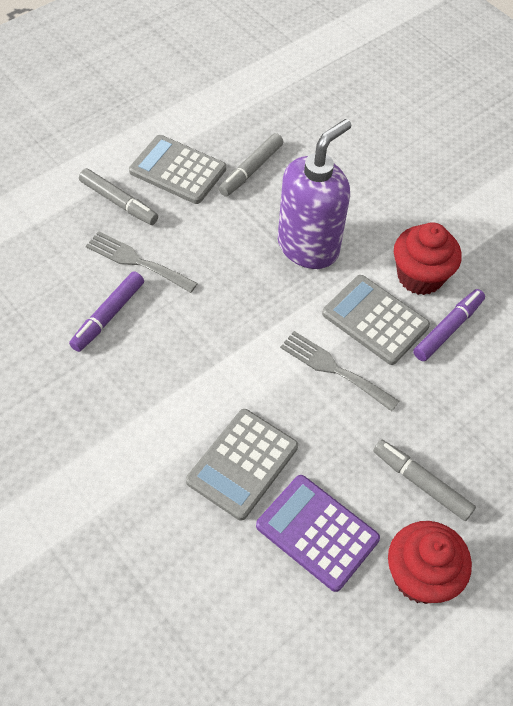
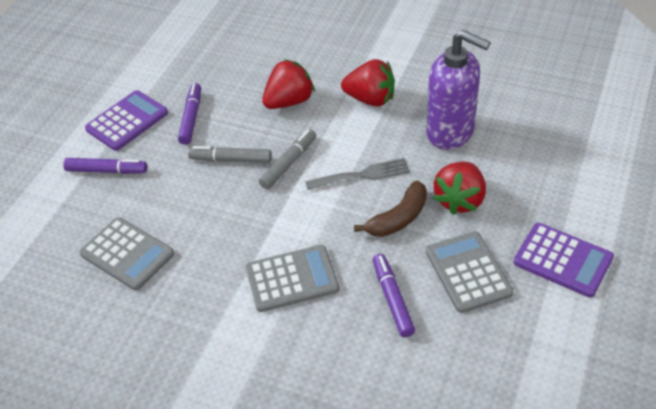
brown banana: none = 0 -> [354,181,427,237] = 1
grey fork: [86,231,198,293] [280,331,399,412] = 2 -> [305,158,410,190] = 1
grey marker: [79,168,158,225] [219,133,283,197] [373,440,476,521] = 3 -> [188,146,272,163] [259,129,316,189] = 2
purple calculator: [256,475,380,592] = 1 -> [85,90,168,151] [513,223,614,297] = 2
purple marker: [69,271,144,352] [413,289,485,361] = 2 -> [63,158,147,174] [178,83,201,145] [373,254,415,337] = 3
red cupcake: [388,521,472,604] [394,222,462,295] = 2 -> none = 0
red strawberry: none = 0 -> [262,59,315,109] [341,59,395,107] [433,161,486,215] = 3

